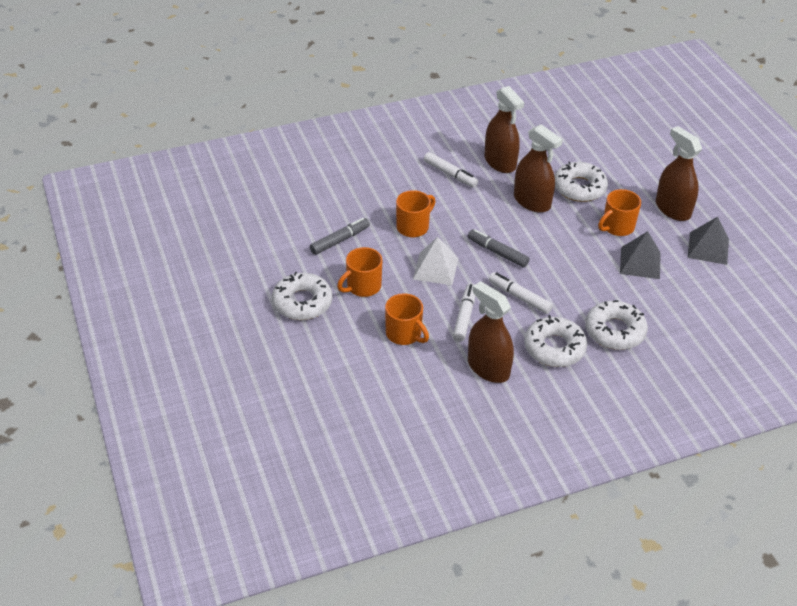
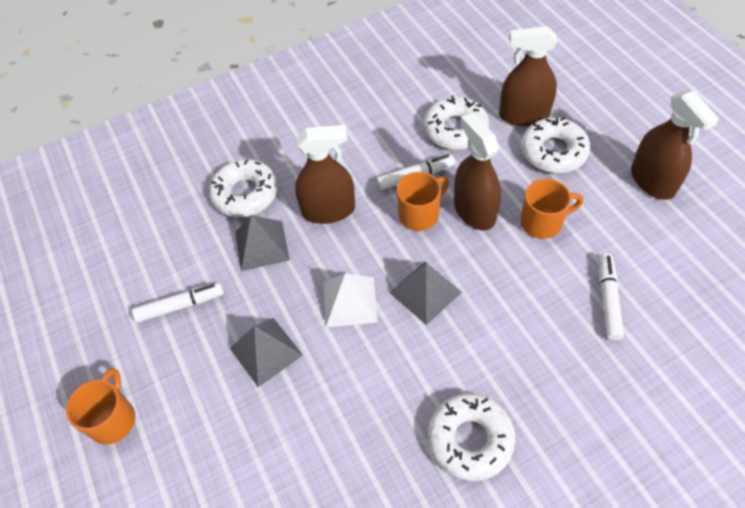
grey marker: [310,218,370,255] [468,229,530,267] = 2 -> none = 0
grey pyramid: [620,231,661,279] [687,217,729,265] = 2 -> [230,318,303,387] [235,215,290,271] [389,262,462,325] = 3
orange mug: [337,247,382,297] [385,293,429,345] [396,190,436,237] [598,189,641,236] = 4 -> [66,368,135,444] [397,172,449,231] [520,179,583,239] = 3

